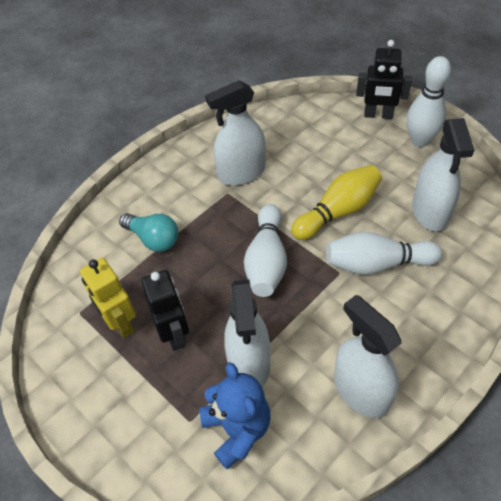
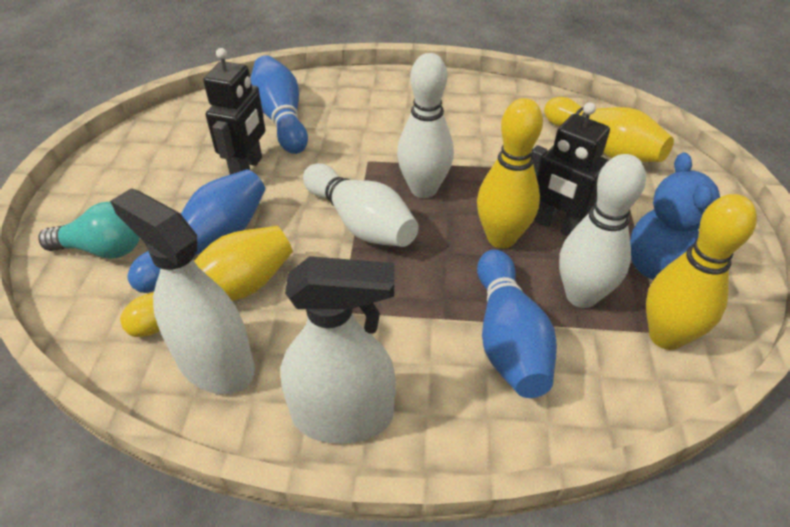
blue bowling pin: none = 0 -> [127,169,265,293] [251,55,308,154] [477,249,557,398] = 3
white spray bottle: [205,80,266,186] [224,279,270,387] [334,295,401,418] [412,118,474,232] = 4 -> [110,188,255,394] [280,256,396,444] = 2
yellow bowling pin: [291,165,382,240] = 1 -> [120,226,293,337] [477,98,543,248] [544,97,674,162] [646,194,757,350] = 4
yellow robot: [80,258,136,338] = 1 -> none = 0

